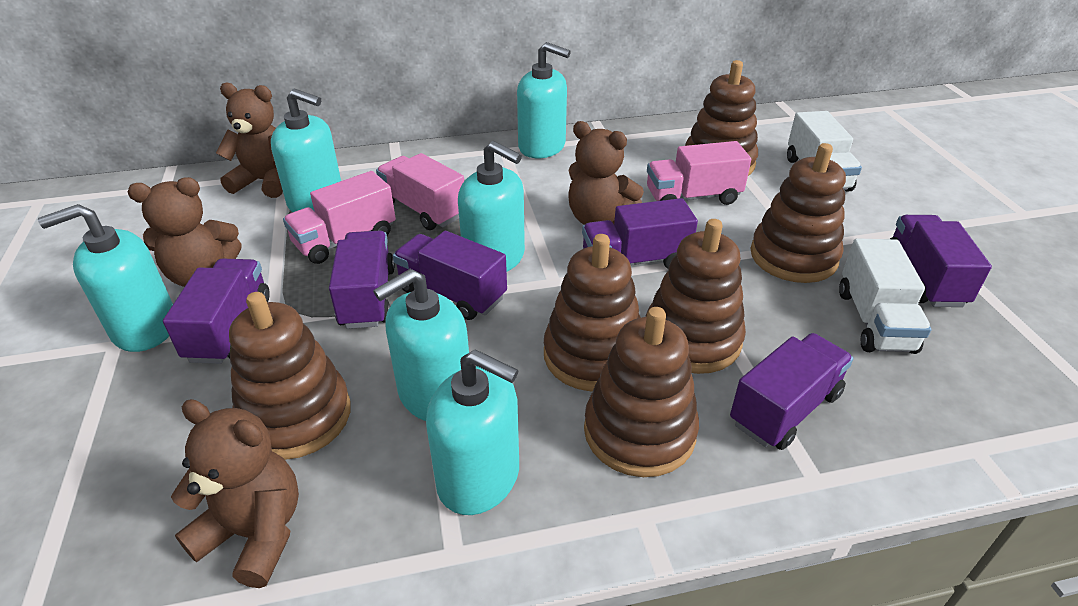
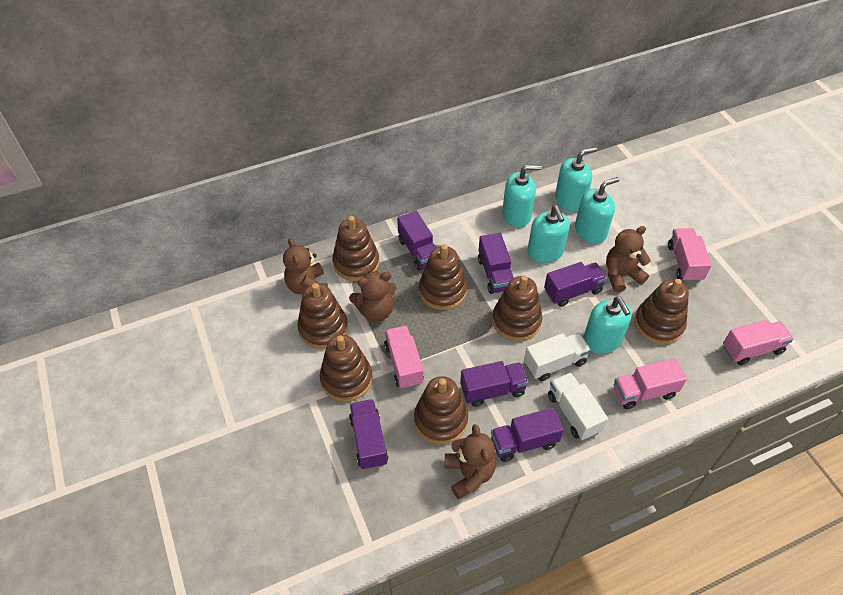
brown stacking toy: [229,292,351,460] [544,234,641,391] [584,307,699,477] [645,219,746,374] [685,60,758,176] [750,143,846,283] = 6 -> [297,283,348,349] [320,335,373,402] [332,216,380,281] [414,376,468,444] [419,244,467,310] [492,275,542,341] [634,279,689,345] = 7
pink truck: [283,171,396,264] [376,153,464,230] [647,141,751,205] = 3 -> [384,326,424,389] [614,358,687,409] [668,228,711,282] [723,320,793,365] = 4
turquoise soap dispenser: [38,204,173,352] [271,88,341,212] [373,269,469,421] [426,349,519,515] [458,141,525,272] [517,42,571,158] = 6 -> [502,165,542,227] [527,205,570,263] [555,147,597,212] [575,177,619,244] [583,296,632,354] = 5

